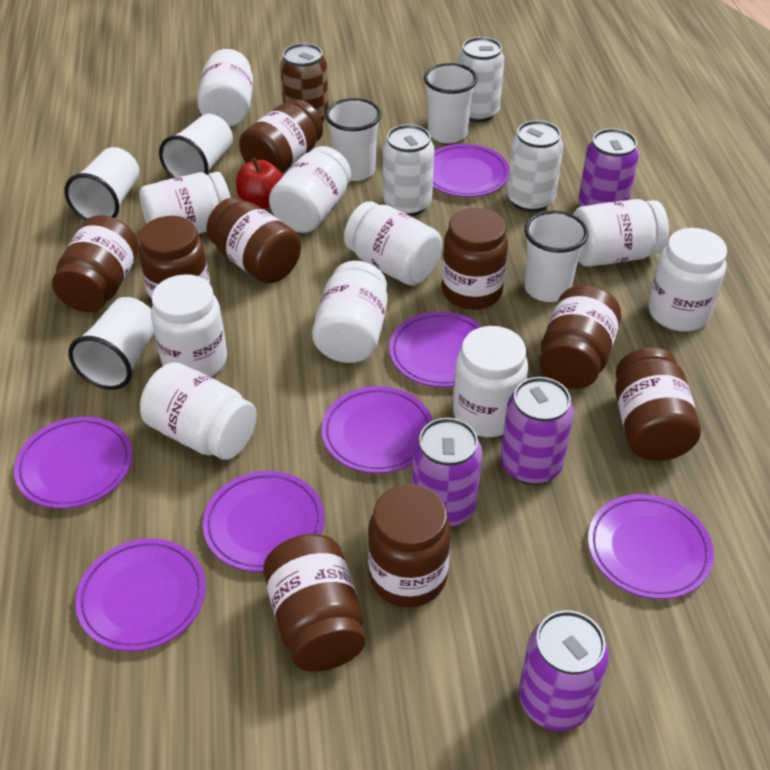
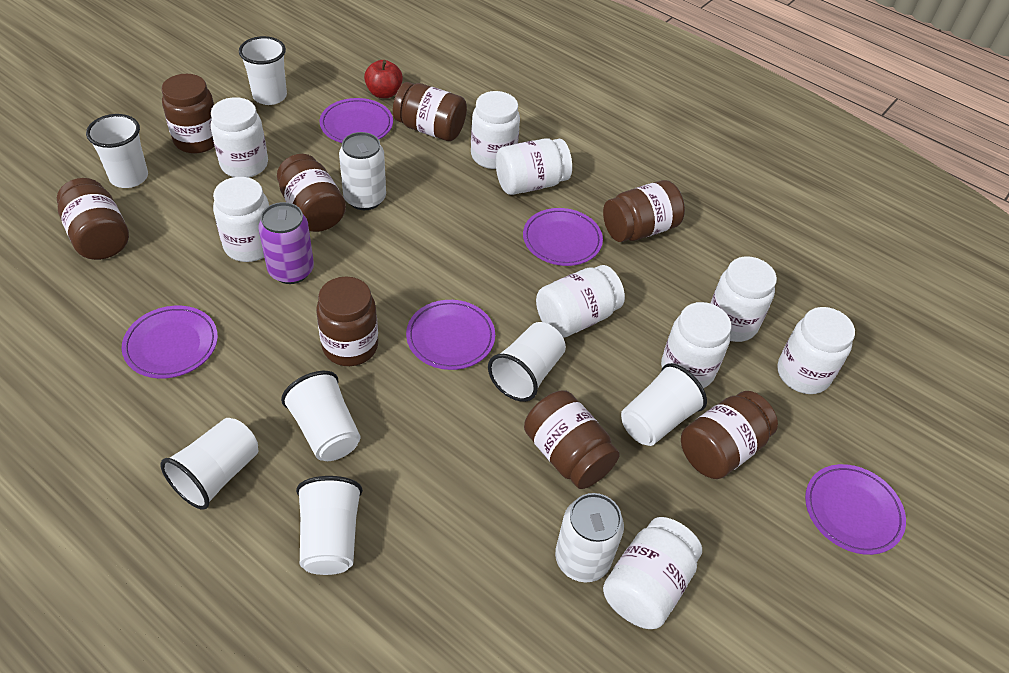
brown can: [280,43,329,123] = 1 -> none = 0
brown jar: [52,215,139,312] [139,216,210,306] [206,197,301,284] [239,99,323,174] [263,534,365,672] [368,484,451,608] [442,208,508,310] [539,285,621,389] [615,347,701,461] = 9 -> [57,178,129,260] [161,74,215,153] [277,154,346,232] [316,277,378,366] [393,82,467,141] [524,391,620,489] [603,180,685,242] [681,391,778,479] = 8
purple can: [412,418,482,527] [501,377,574,485] [519,610,609,731] [578,128,639,206] = 4 -> [259,202,314,284] = 1
purple plate: [14,417,132,509] [75,538,206,651] [203,471,325,572] [322,386,433,473] [389,311,483,387] [433,144,509,197] [588,494,714,599] = 7 -> [122,306,218,378] [320,98,393,143] [406,300,495,370] [523,208,603,266] [805,464,906,555] = 5
white can: [383,124,434,216] [458,37,505,122] [507,120,563,212] = 3 -> [339,132,386,210] [555,493,624,582] = 2
white cup: [64,147,140,220] [68,297,154,390] [159,114,233,178] [325,98,381,181] [424,63,478,143] [524,210,588,302] = 6 -> [86,114,148,188] [161,418,258,510] [239,36,287,105] [281,371,360,461] [296,476,363,575] [488,322,566,402] [621,363,707,446] = 7
white jar: [139,172,231,234] [140,362,257,460] [151,274,227,377] [197,49,253,127] [269,146,351,233] [312,261,388,363] [344,201,442,286] [453,326,528,437] [573,199,669,267] [648,228,727,331] = 10 -> [211,97,268,178] [213,177,269,262] [471,91,520,169] [495,138,572,195] [536,265,625,338] [603,517,702,629] [661,302,731,388] [710,256,777,342] [777,307,855,394] = 9

